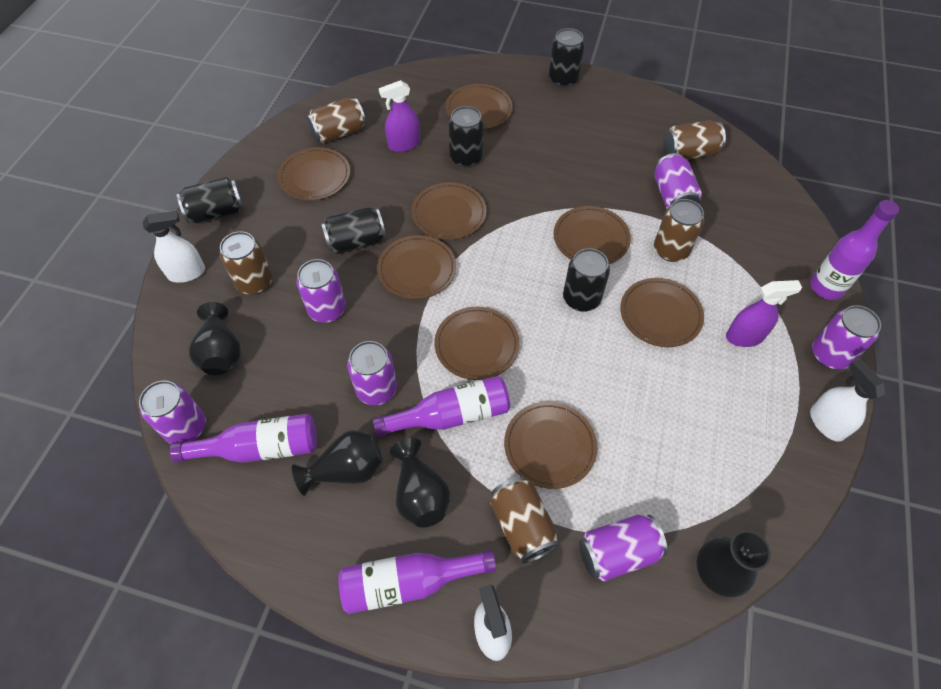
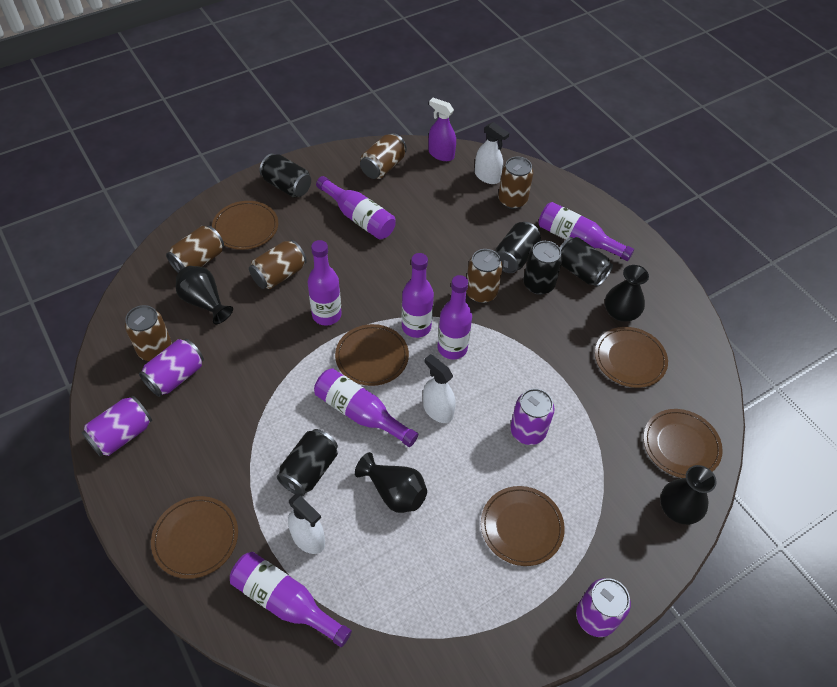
brown can: [220,231,272,295] [307,98,366,143] [490,476,559,564] [654,199,704,262] [663,120,726,159] = 5 -> [125,305,172,361] [166,226,224,273] [249,240,307,289] [360,133,407,179] [466,249,503,303] [498,157,533,209] = 6
brown plate: [277,147,350,201] [377,235,456,299] [411,182,487,240] [434,307,520,380] [446,84,513,129] [504,402,597,489] [553,206,631,264] [620,278,704,347] = 8 -> [151,496,238,579] [212,201,278,250] [335,324,409,386] [481,486,565,566] [595,327,668,388] [643,409,723,478] = 6
purple bottle: [170,414,317,463] [338,550,496,614] [373,376,510,437] [810,200,899,300] = 4 -> [230,552,352,647] [308,240,342,326] [314,368,418,447] [316,176,396,239] [402,253,434,338] [438,275,472,359] [539,202,634,261] = 7
purple can: [139,380,206,444] [296,259,346,323] [347,341,397,405] [579,515,667,581] [654,153,702,209] [812,305,881,369] = 6 -> [81,396,152,457] [139,339,204,397] [510,388,555,445] [576,578,631,637] = 4
purple spray bottle: [379,80,420,152] [726,280,802,347] = 2 -> [429,98,456,161] = 1

